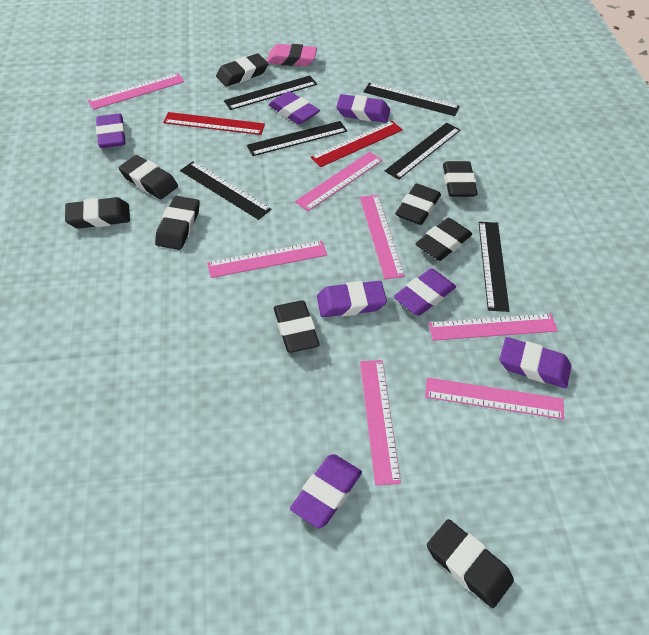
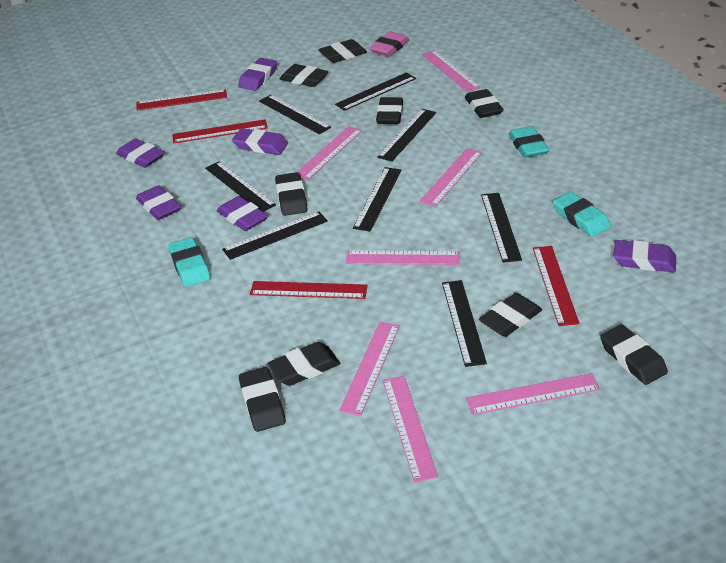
black ruler: [180,161,272,220] [224,75,317,110] [247,121,347,156] [364,83,460,116] [385,123,460,180] [479,222,510,312] = 6 -> [205,161,276,212] [222,212,328,260] [259,95,331,134] [335,72,416,111] [353,167,401,232] [377,109,436,162] [442,280,487,367] [481,193,522,263] = 8
purple eraser: [96,113,125,148] [269,91,320,124] [290,454,362,528] [317,281,387,317] [336,94,390,123] [394,268,456,316] [500,337,571,388] = 7 -> [116,139,165,168] [136,185,181,220] [217,196,268,231] [232,128,288,155] [238,58,277,91] [613,240,676,272] = 6
red ruler: [163,112,265,135] [311,121,403,167] = 2 -> [137,89,227,111] [172,119,268,143] [250,281,367,299] [533,246,580,326] = 4
turquoise eraser: none = 0 -> [168,237,210,287] [509,126,549,158] [553,192,611,237] = 3

